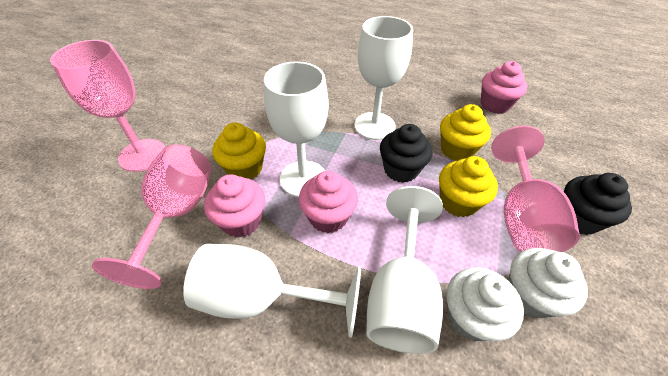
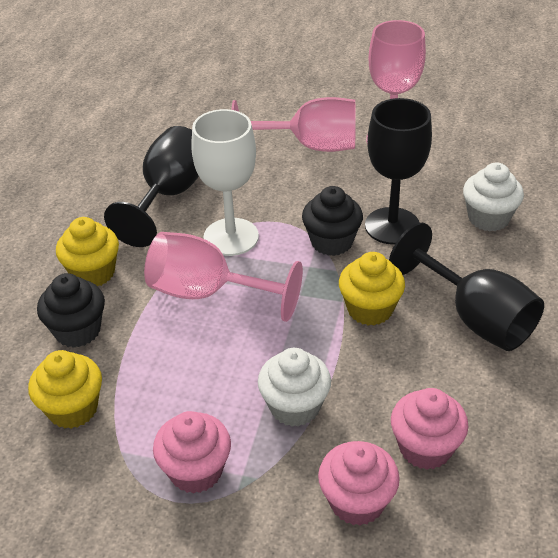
black goblet: none = 0 -> [104,126,199,247] [365,98,432,245] [389,223,544,351] = 3
white goblet: [183,244,361,338] [264,62,329,197] [354,16,413,140] [366,186,443,354] = 4 -> [191,109,259,256] = 1

